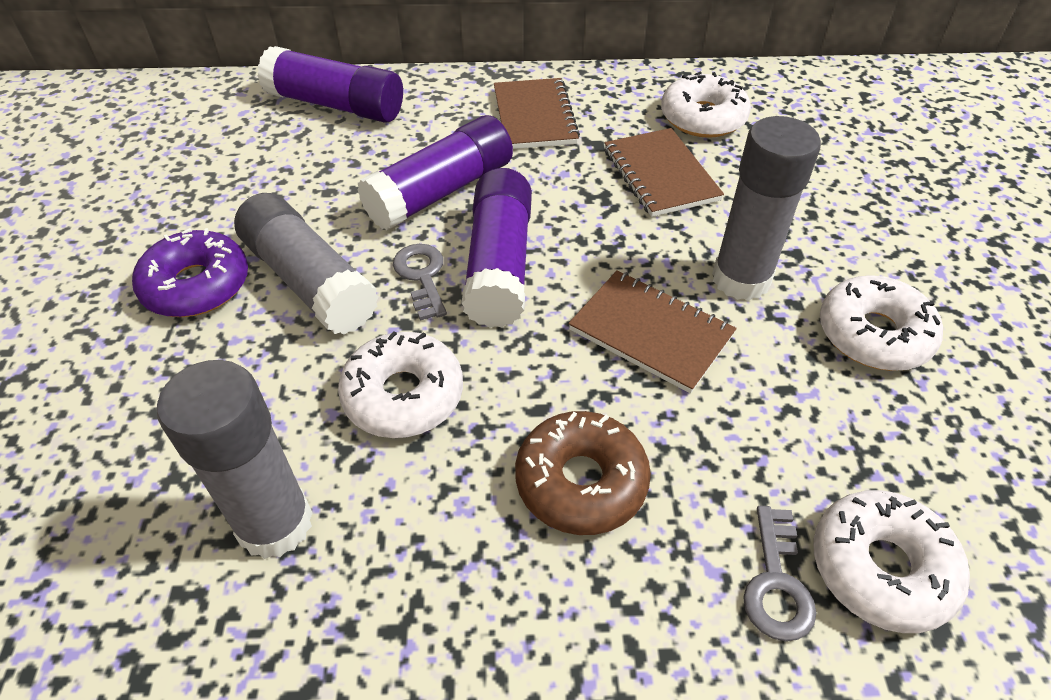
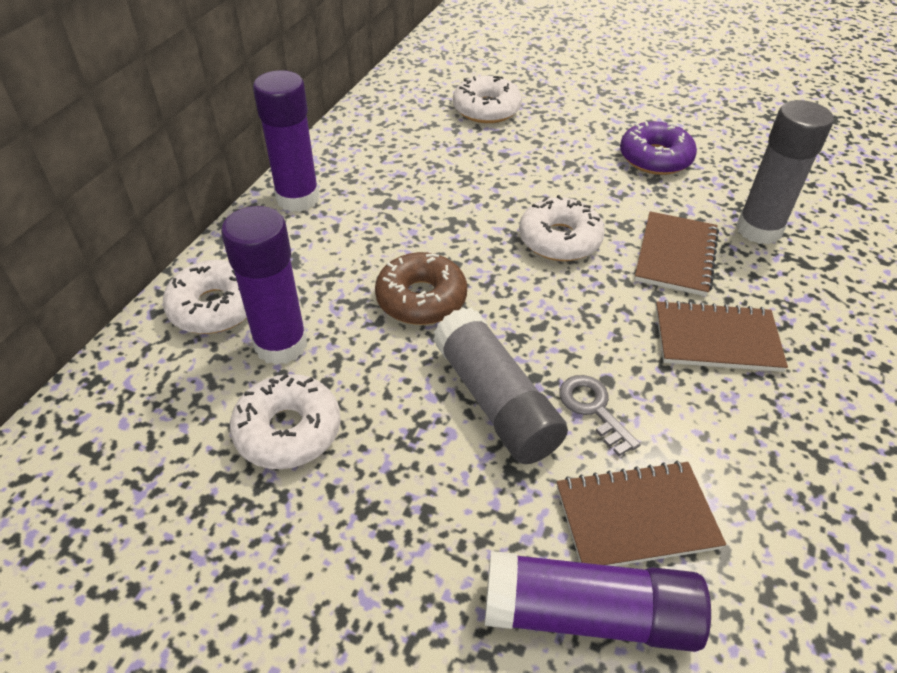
grey glue stick: [157,360,313,559] [234,193,379,335] [712,116,821,301] = 3 -> [433,307,568,464] [736,100,834,244] = 2
grey key: [393,244,447,321] [743,506,816,641] = 2 -> [559,375,641,456] = 1

